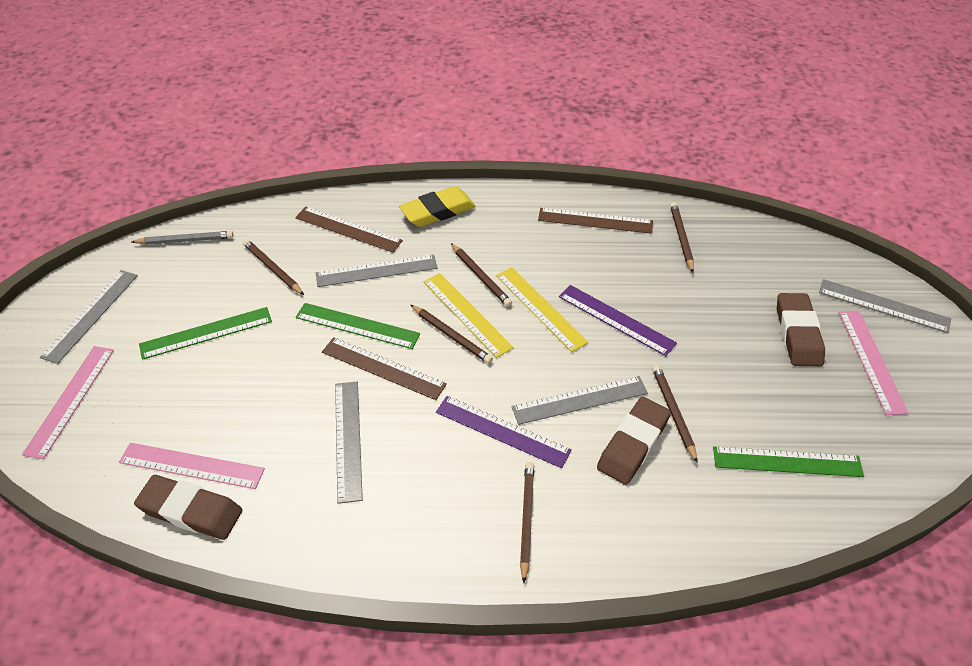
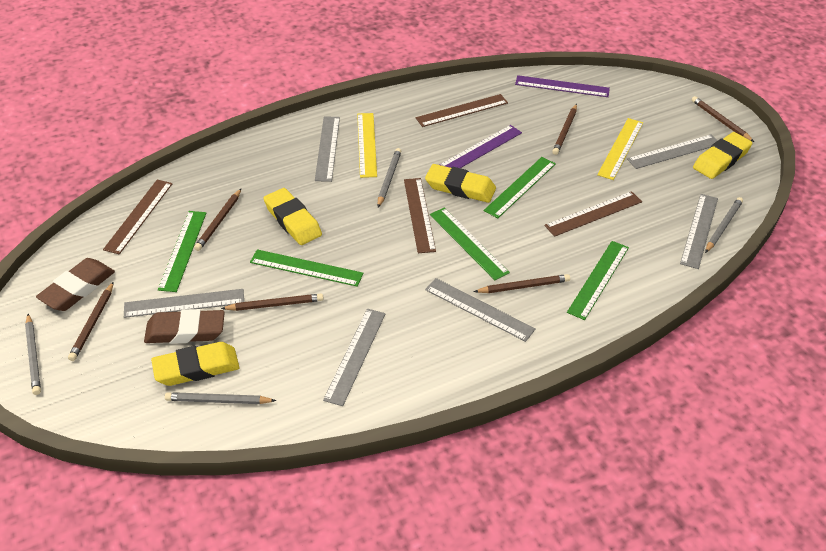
brown eraser: [134,475,242,540] [597,397,671,485] [777,293,825,366] = 3 -> [36,258,115,311] [144,309,225,344] = 2
brown ruler: [295,207,403,253] [322,337,447,400] [538,208,653,234] = 3 -> [103,180,173,254] [404,178,436,253] [416,94,508,127] [544,191,642,237] = 4
green ruler: [139,307,272,360] [296,303,420,349] [713,446,864,477] = 3 -> [158,211,206,292] [250,249,363,287] [430,208,510,280] [484,157,556,218] [567,241,629,320] = 5
grey pencil: [132,231,234,245] = 1 -> [25,314,41,395] [165,392,276,404] [377,148,402,207] [705,197,743,253] = 4
grey ruler: [40,270,138,364] [316,254,437,287] [335,382,363,504] [511,376,648,425] [819,279,951,333] = 5 -> [124,289,244,318] [315,116,340,182] [323,309,386,406] [425,278,536,342] [627,135,717,169] [680,194,718,269] = 6
pink ruler: [22,346,114,460] [119,443,265,489] [839,311,908,415] = 3 -> none = 0
yellow eraser: [399,186,476,227] = 1 -> [151,342,239,386] [263,188,322,245] [425,164,496,203] [693,132,753,179] = 4

